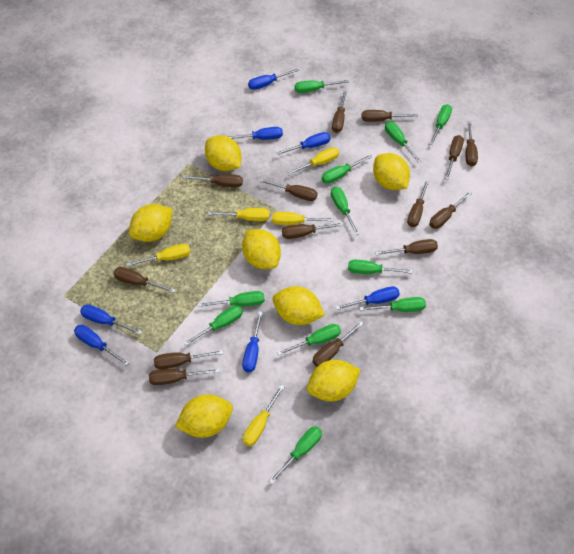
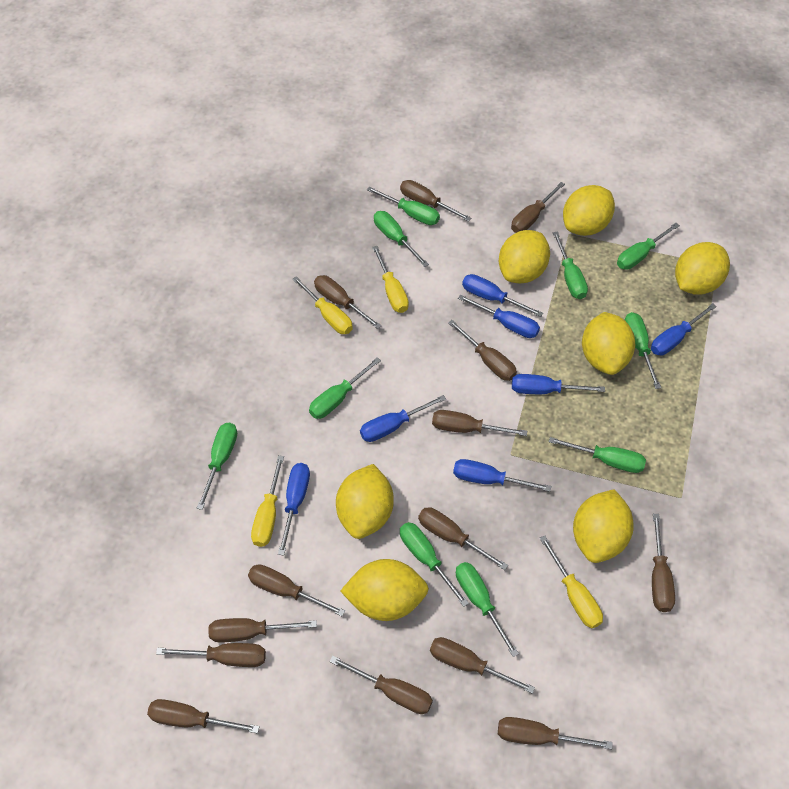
green screwdriver: [184,305,243,346] [198,291,265,307] [269,426,322,484] [277,324,341,355] [295,80,349,93] [322,155,372,184] [331,187,359,235] [348,260,413,274] [360,297,426,312] [385,121,421,162] [430,104,452,145] = 11 -> [197,423,237,510] [309,357,381,419] [367,187,440,225] [374,211,429,267] [400,522,469,607] [456,562,519,657] [549,437,646,473] [553,231,588,299] [617,223,680,270] [625,312,661,389] = 10
yellow screwdriver: [126,244,190,267] [208,208,270,221] [243,385,284,446] [272,212,334,225] [287,147,339,175] = 5 -> [251,455,284,547] [292,276,353,334] [372,246,409,313] [539,536,603,628] = 4

